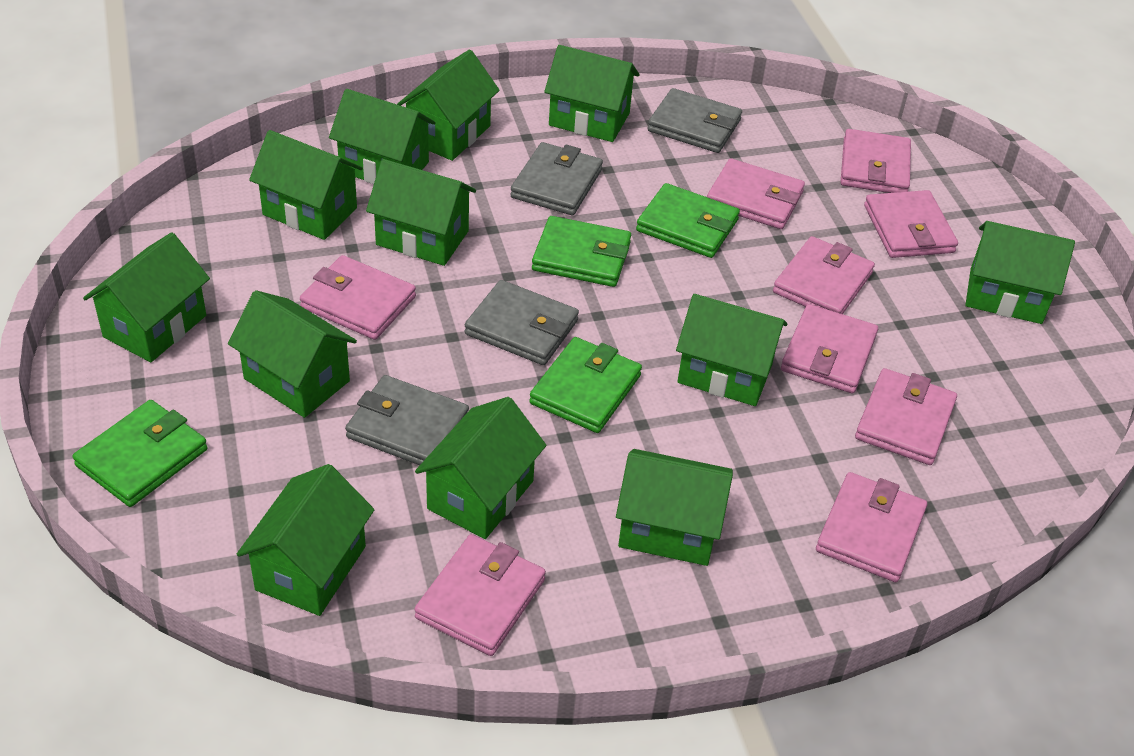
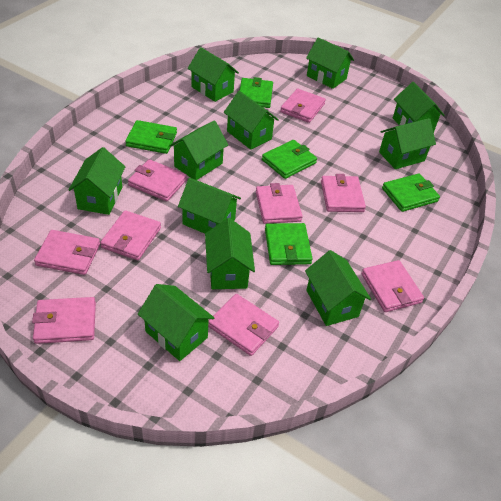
green house: [83,232,210,362] [228,290,357,418] [237,464,374,616] [249,130,363,240] [329,89,436,184] [366,159,476,266] [397,50,500,161] [415,397,546,539] [544,45,640,142] [616,449,733,566] [676,294,787,406] [965,221,1075,324] = 12 -> [69,147,125,215] [138,284,214,361] [169,120,228,180] [178,178,241,234] [188,47,239,102] [205,218,255,289] [224,91,279,150] [305,250,371,326] [306,37,354,89] [379,118,436,169] [393,82,445,132] = 11
green wallet: [73,400,208,507] [529,337,642,433] [532,216,631,287] [636,183,740,258] = 4 -> [125,120,177,154] [239,77,273,108] [262,140,317,179] [265,223,313,265] [382,174,440,212] = 5
grey wallet: [345,375,469,465] [464,280,579,365] [510,142,603,215] [647,88,742,153] = 4 -> none = 0

